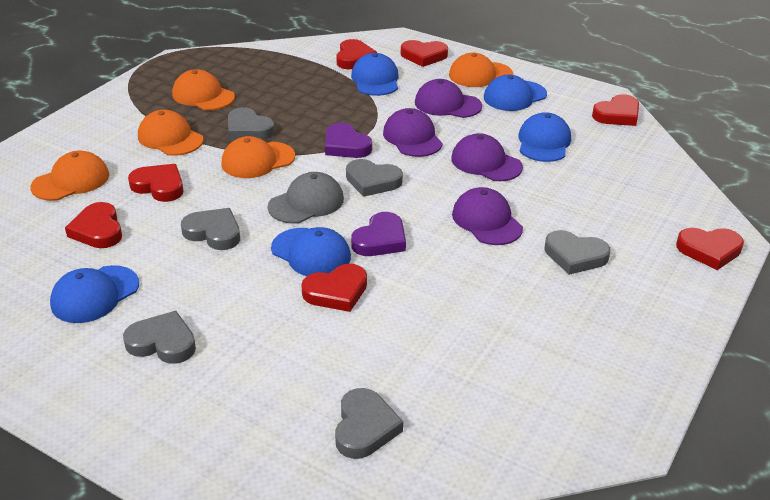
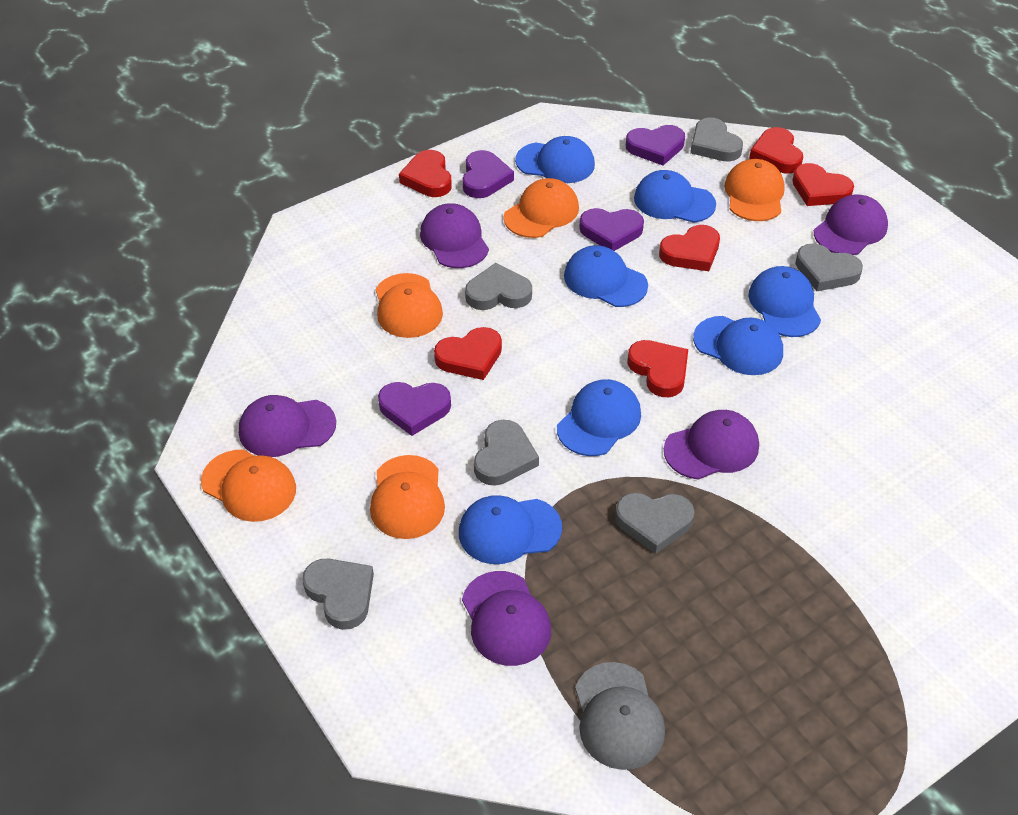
blue cap: [50,265,139,323] [271,227,351,276] [351,53,399,96] [484,74,547,111] [518,112,571,162] = 5 -> [459,495,562,564] [515,136,595,183] [557,379,641,456] [564,245,648,307] [634,170,716,223] [693,316,783,375] [748,266,821,337] = 7
purple cap: [383,108,443,157] [415,79,482,118] [451,133,523,181] [452,187,523,245] = 4 -> [238,395,336,457] [420,203,489,268] [462,571,551,666] [664,410,759,480] [814,194,888,255] = 5
purple heart: [325,123,372,158] [351,212,406,256] = 2 -> [378,382,451,436] [462,150,514,198] [579,208,644,251] [626,125,685,165] = 4
red heart: [65,202,122,248] [128,164,184,202] [301,264,367,312] [336,39,377,69] [401,40,448,67] [592,94,639,126] [676,228,744,270] = 7 -> [399,150,452,197] [434,327,502,380] [628,340,688,397] [659,225,720,271] [749,127,803,173] [792,163,854,206] = 6

